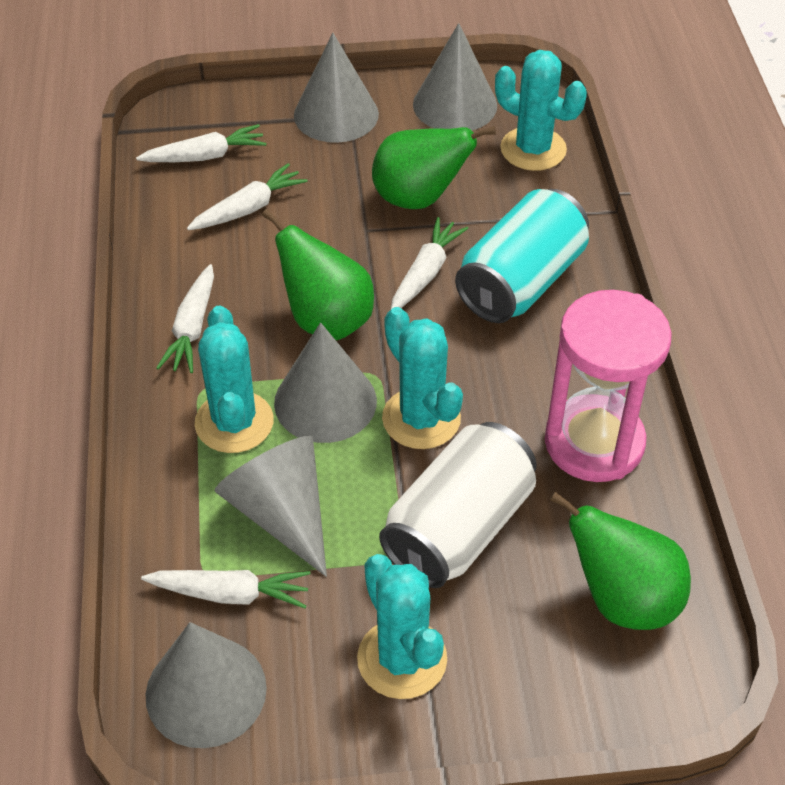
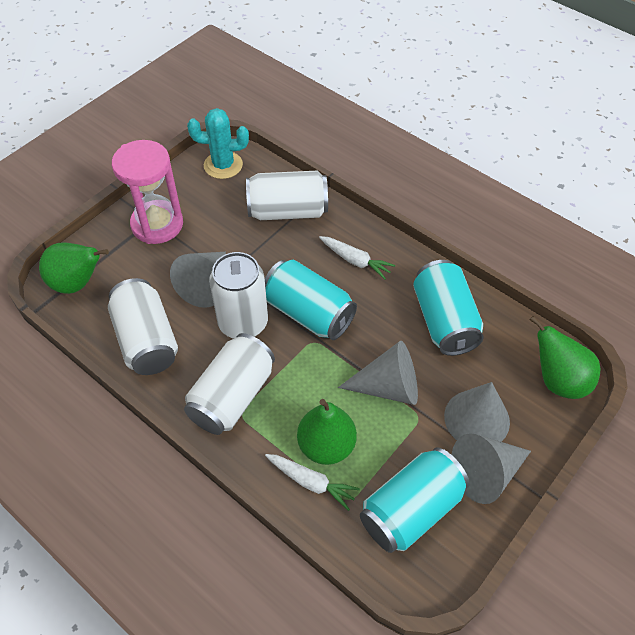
grey cone: [146,622,267,748] [214,436,327,577] [274,322,377,443] [294,33,379,143] [413,23,497,130] = 5 -> [170,252,226,308] [338,341,418,405] [444,382,510,442] [452,433,531,504] = 4
turquoise cactus: [195,306,274,453] [357,554,447,699] [382,307,463,449] [495,50,587,171] = 4 -> [187,108,249,179] = 1
turquoise can: [455,189,589,323] = 1 -> [265,260,357,340] [360,447,470,553] [413,260,484,356] = 3
white can: [379,422,537,588] = 1 -> [108,278,178,375] [184,333,275,435] [209,252,268,339] [246,171,328,220] = 4
white carrot: [136,124,266,162] [141,570,311,609] [156,264,214,373] [187,163,308,230] [391,217,468,309] = 5 -> [265,454,360,511] [319,236,395,280] = 2

